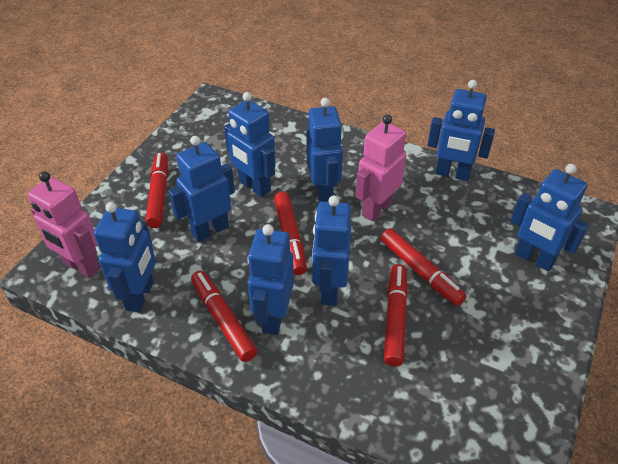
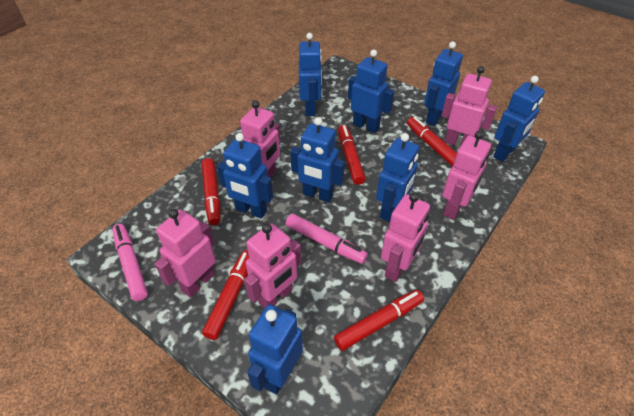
pink marker: none = 0 -> [112,224,148,301] [286,214,368,264] = 2
pink robot: [27,171,100,278] [355,115,406,221] = 2 -> [155,209,216,298] [240,100,281,177] [244,223,301,309] [381,193,430,282] [441,66,497,146] [442,131,491,220] = 6

